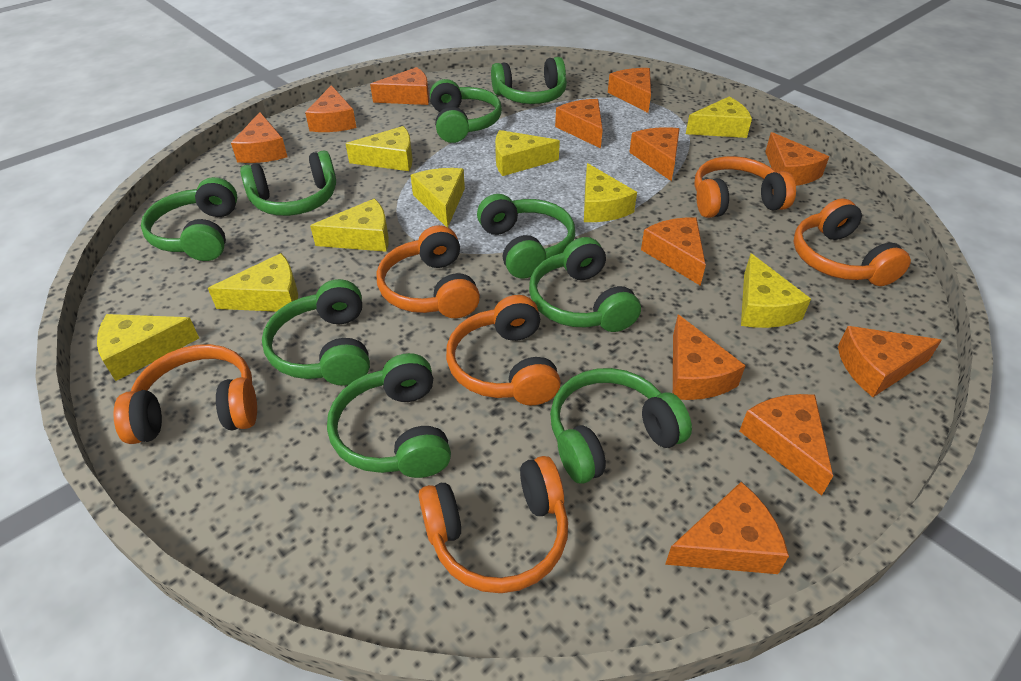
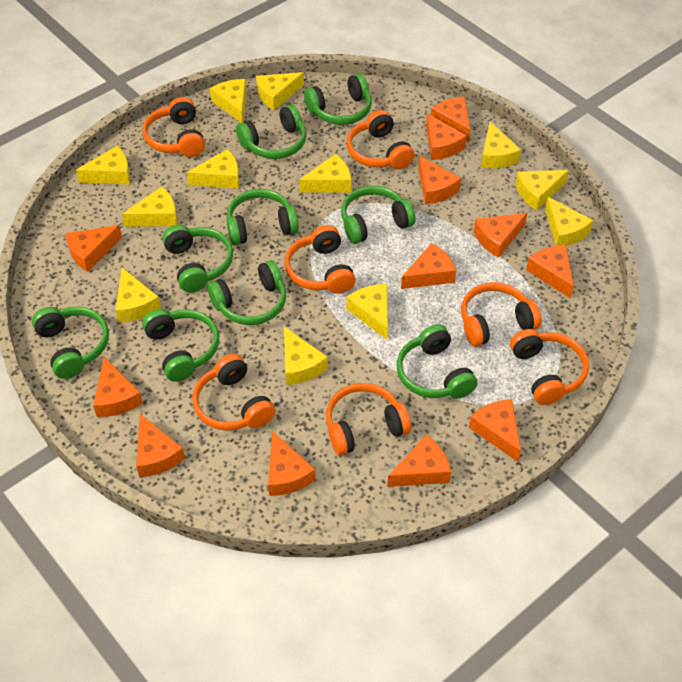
orange headphones: [113,344,257,444] [377,225,480,318] [419,456,568,593] [446,295,561,405] [694,156,796,218] [793,198,911,286] = 6 -> [142,97,205,157] [192,354,275,431] [284,225,356,294] [326,383,411,456] [347,110,415,169] [461,282,542,347] [510,329,589,405] = 7
yellow cheese: [97,314,199,381] [208,253,298,312] [310,198,389,252] [346,126,413,171] [411,168,465,227] [495,130,560,176] [584,163,637,222] [686,97,752,138] [741,253,811,328] = 9 -> [76,145,130,184] [116,268,161,322] [122,186,177,227] [186,149,239,189] [210,79,247,123] [256,72,304,110] [284,327,328,385] [299,154,351,193] [346,284,388,340] [481,122,521,168] [515,170,569,210] [545,197,593,246] = 12

